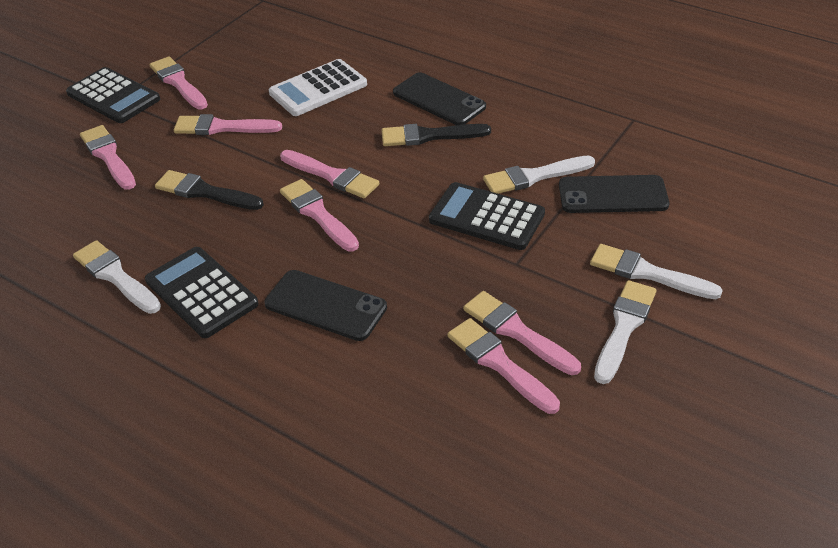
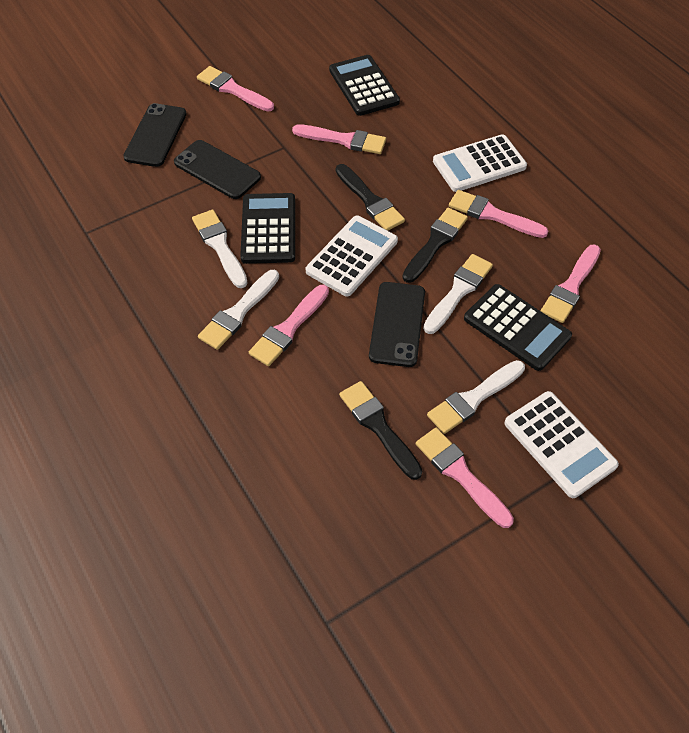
black brush: [155,170,264,210] [381,124,491,146] = 2 -> [336,164,405,231] [339,381,423,480] [402,208,468,283] = 3
pink brush: [80,125,136,190] [149,56,208,109] [174,114,282,135] [280,150,379,198] [280,179,359,251] [447,318,560,414] [463,291,581,375] = 7 -> [197,66,274,112] [249,285,329,366] [292,124,386,154] [416,428,514,528] [449,190,548,238] [541,244,601,323] = 6
white calculator: [269,59,367,116] = 1 -> [306,216,398,297] [433,134,527,192] [504,391,619,498] = 3

